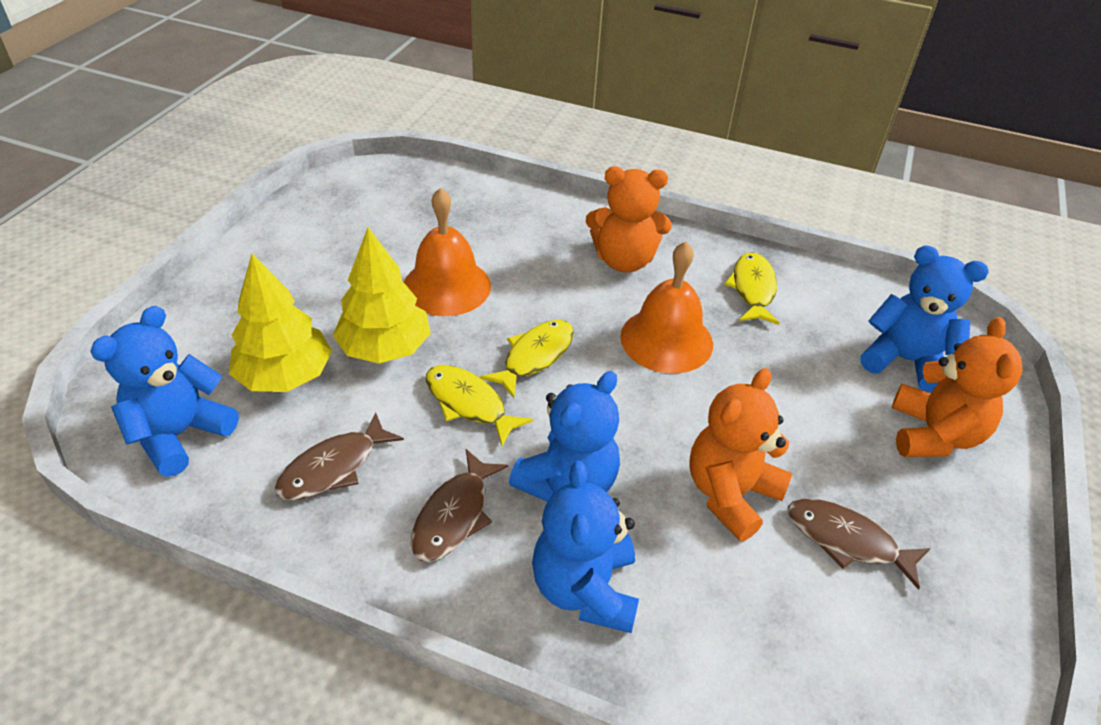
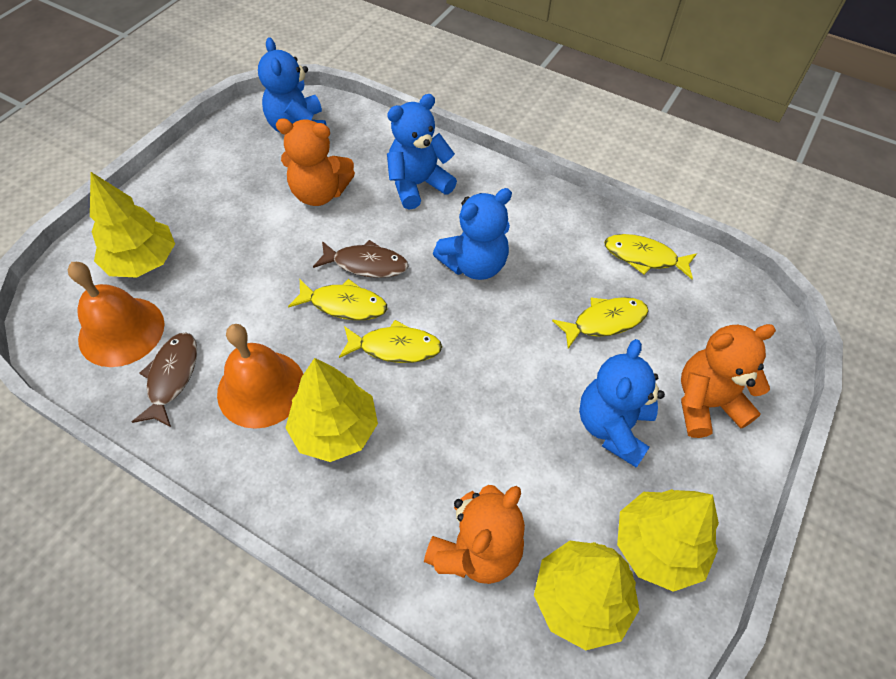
brown fish: [275,412,404,500] [411,449,508,562] [788,499,931,590] = 3 -> [132,332,197,427] [313,240,408,278] = 2
yellow fish: [426,365,533,446] [480,320,574,398] [724,252,780,325] = 3 -> [288,279,387,320] [339,320,442,363] [552,297,649,349] [604,234,697,279] = 4
yellow tree: [229,254,332,392] [333,228,431,364] = 2 -> [90,172,175,278] [285,358,378,462] [534,541,639,650] [617,489,719,592] = 4

